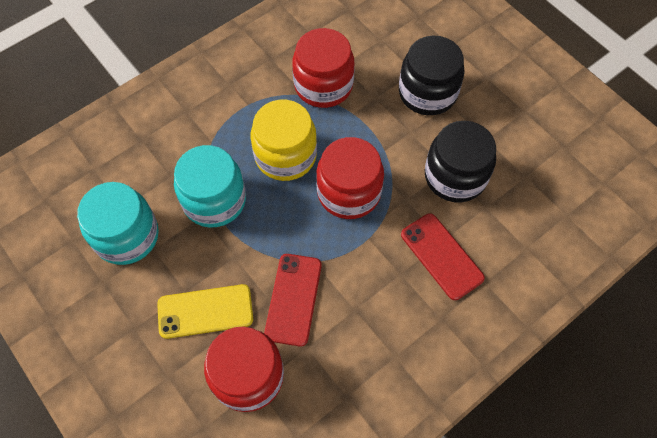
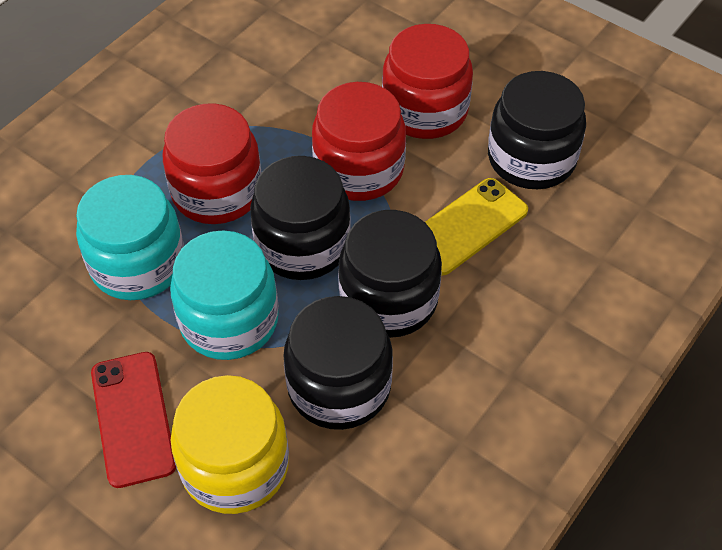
black jar: [399,36,465,115] [425,121,496,202] = 2 -> [250,156,351,280] [283,296,393,430] [338,210,442,338] [488,71,586,189] = 4
red phone: [264,254,322,347] [401,213,485,300] = 2 -> [91,352,176,488] = 1

